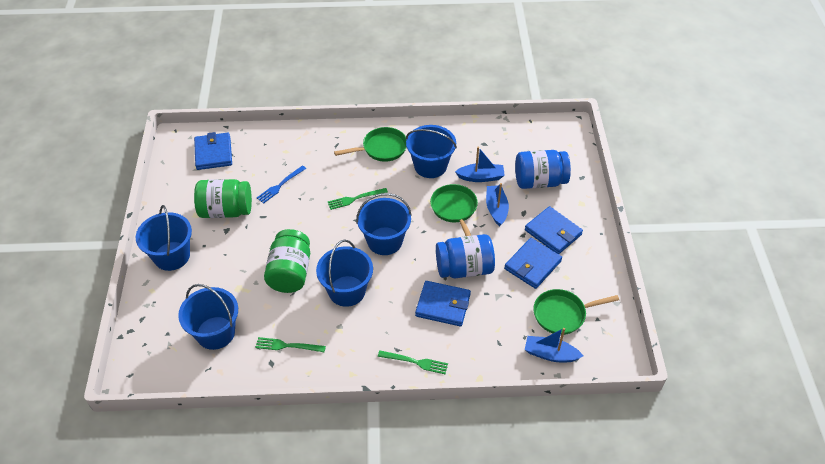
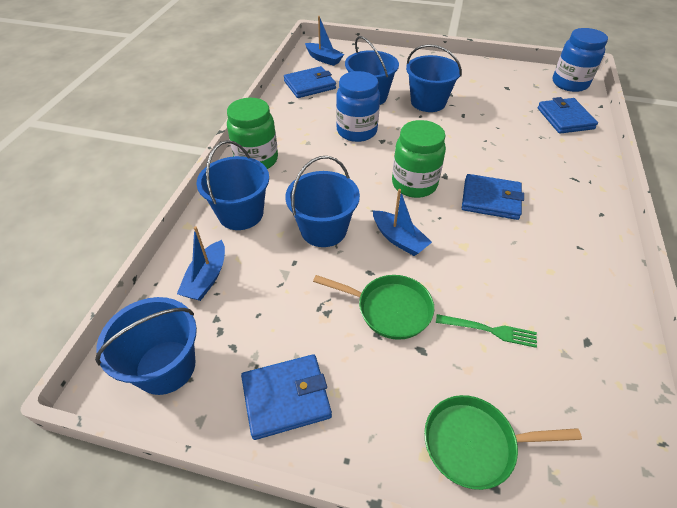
blue fork: [257,165,306,204] = 1 -> none = 0
green fork: [255,337,326,352] [328,188,388,210] [378,350,448,375] = 3 -> [436,314,537,348] = 1
green pan: [334,127,407,162] [430,184,478,236] [533,289,619,335] = 3 -> [313,275,434,340] [424,395,582,490] = 2

